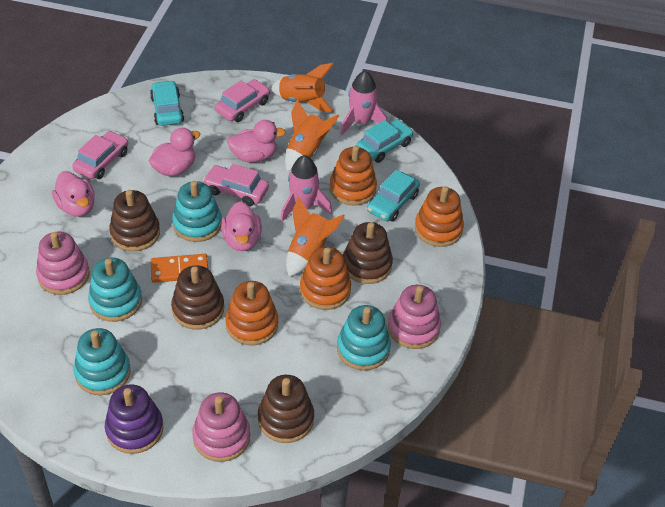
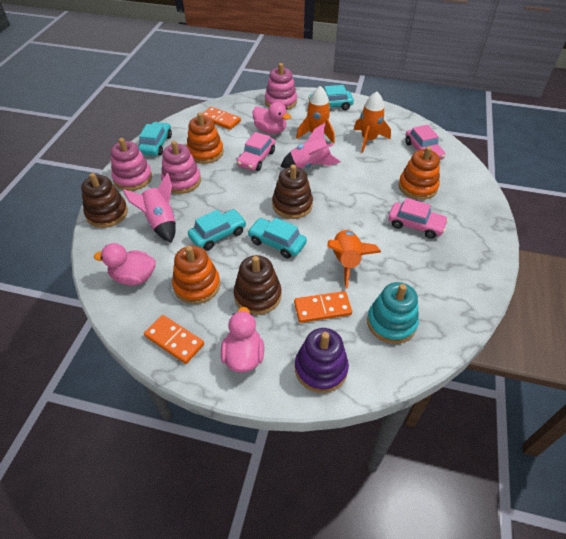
brown stacking toy: [109,190,160,251] [171,265,224,330] [258,375,314,443] [343,222,393,284] = 4 -> [81,173,128,228] [234,255,281,315] [272,164,313,219] = 3
orange domino: [150,254,208,283] = 1 -> [144,315,204,364] [202,107,241,130] [294,291,352,323] = 3
orange stacking toy: [225,281,278,345] [300,247,351,310] [330,146,377,206] [415,186,464,247] = 4 -> [172,246,220,304] [187,113,224,164] [399,146,440,200] = 3
pink duck: [52,171,95,217] [149,128,201,177] [221,201,262,251] [227,120,286,162] = 4 -> [94,243,156,286] [221,307,264,372] [252,102,291,134] = 3
turquoise car: [150,80,184,126] [356,119,414,163] [367,170,420,222] = 3 -> [138,122,172,156] [188,209,246,250] [247,218,307,258] [308,85,354,110] = 4
turquoise stacking toy: [74,328,131,395] [88,258,142,322] [172,181,222,242] [337,305,391,371] = 4 -> [367,282,419,344] = 1

